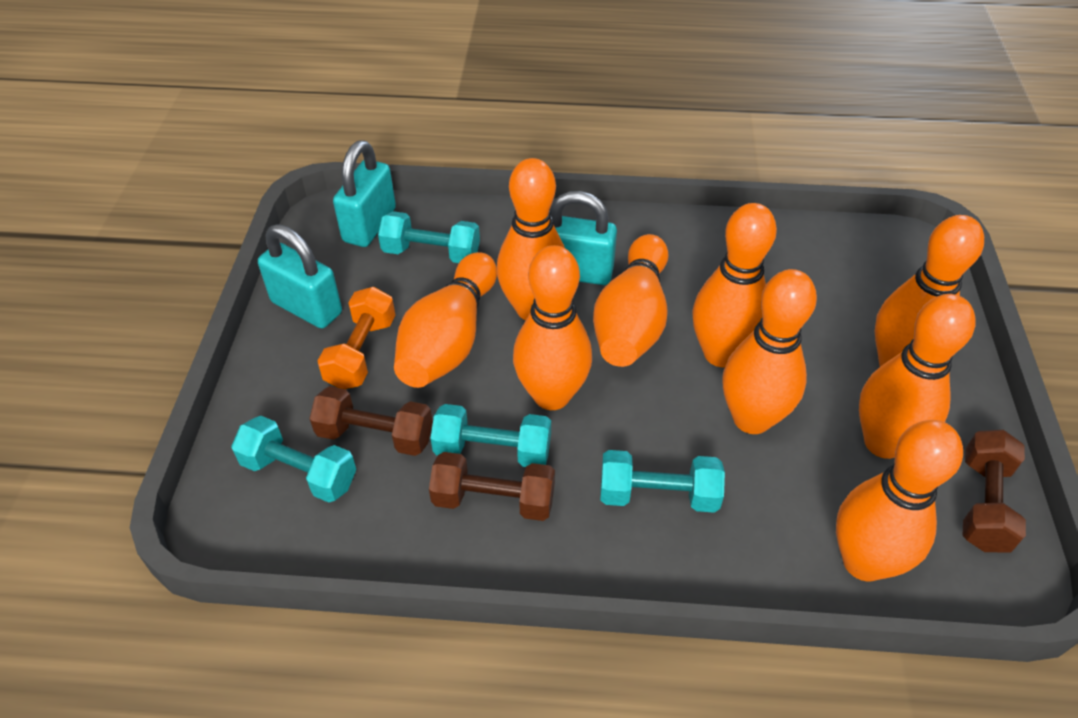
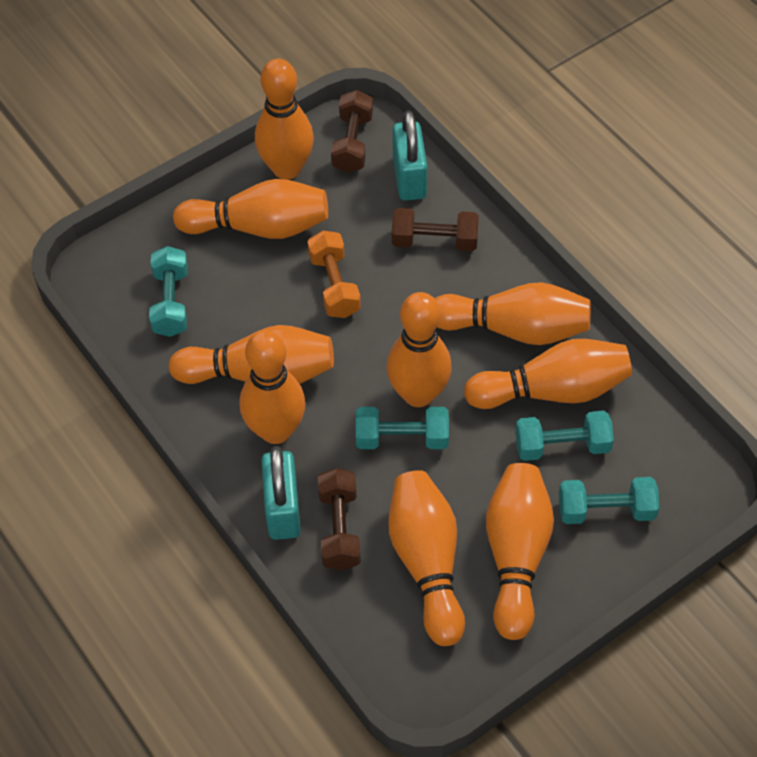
turquoise padlock: [258,224,342,329] [333,140,396,247] [551,191,617,285] = 3 -> [261,446,301,540] [393,110,427,201] = 2

